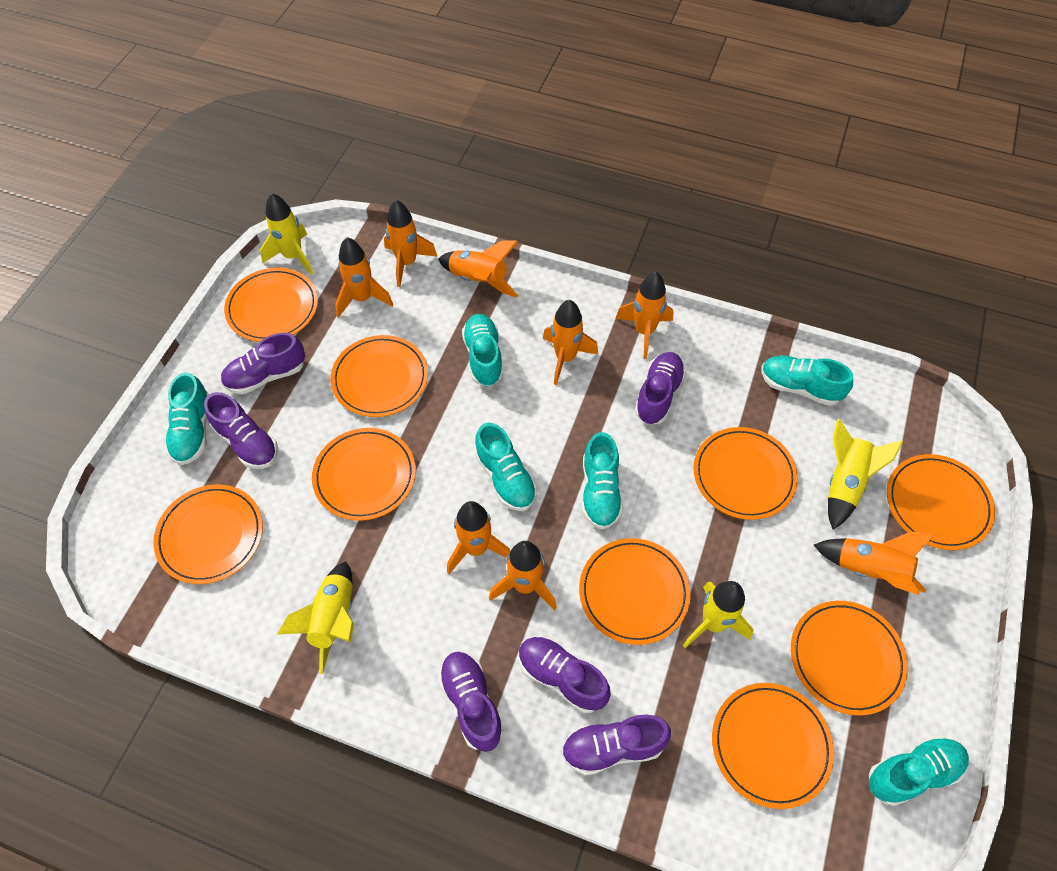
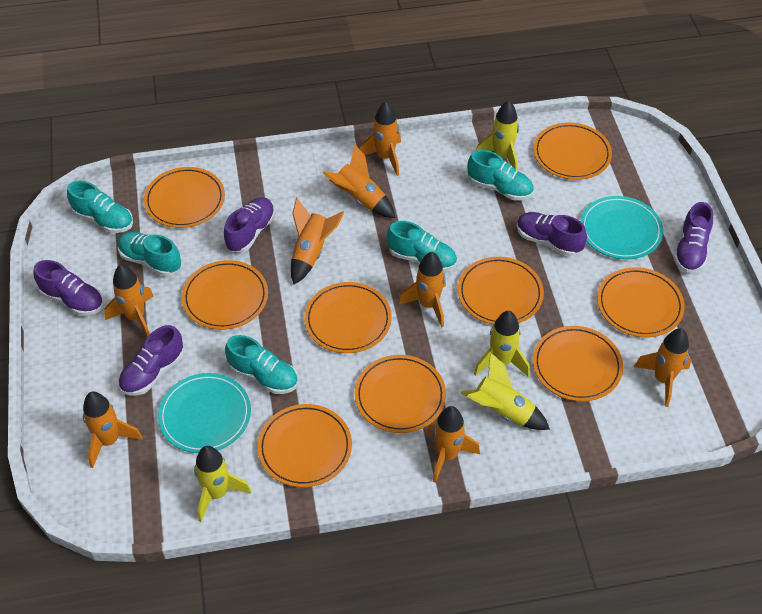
purple shoe: [204,392,278,469] [221,333,305,394] [438,652,504,752] [519,636,611,713] [561,715,671,775] [635,352,686,424] = 6 -> [34,260,103,316] [118,325,184,396] [224,197,275,252] [517,212,587,256] [674,202,713,273] = 5
turquoise plate: none = 0 -> [158,373,251,453] [580,196,663,259] = 2
turquoise shoe: [165,372,209,465] [462,314,503,387] [475,423,537,511] [582,432,623,530] [761,356,853,406] [869,735,969,806] = 6 -> [67,180,133,233] [118,232,181,276] [225,335,298,394] [387,221,457,272] [467,150,534,201] = 5

